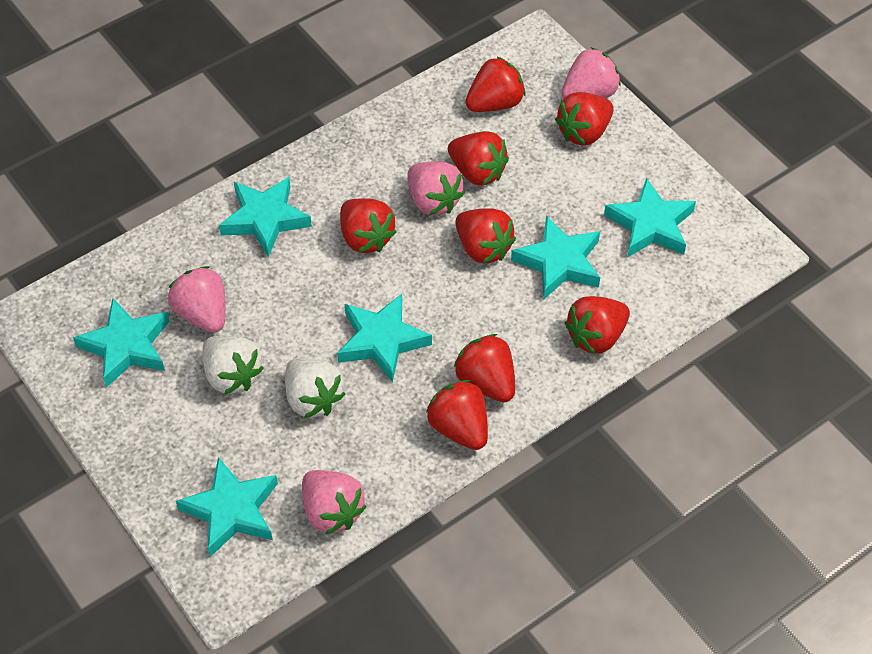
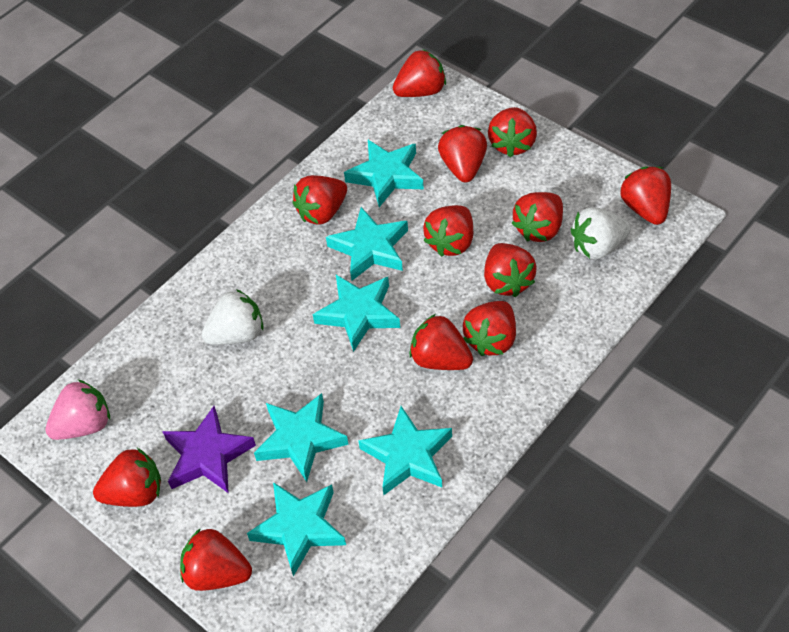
pink strawberry: [168,266,226,333] [302,470,367,535] [407,161,465,216] [562,47,621,99] = 4 -> [45,379,110,440] = 1
purple star: none = 0 -> [162,406,256,493] = 1
red strawberry: [340,198,396,253] [426,380,488,450] [448,131,509,186] [454,334,515,402] [455,208,516,264] [465,57,526,112] [555,92,614,145] [565,296,630,354] = 8 -> [93,448,161,507] [180,528,252,591] [292,175,347,225] [393,49,446,97] [409,314,473,370] [423,205,473,257] [438,125,487,182] [463,301,516,356] [484,243,536,297] [488,107,537,157] [511,192,563,242] [620,166,671,225] = 12

